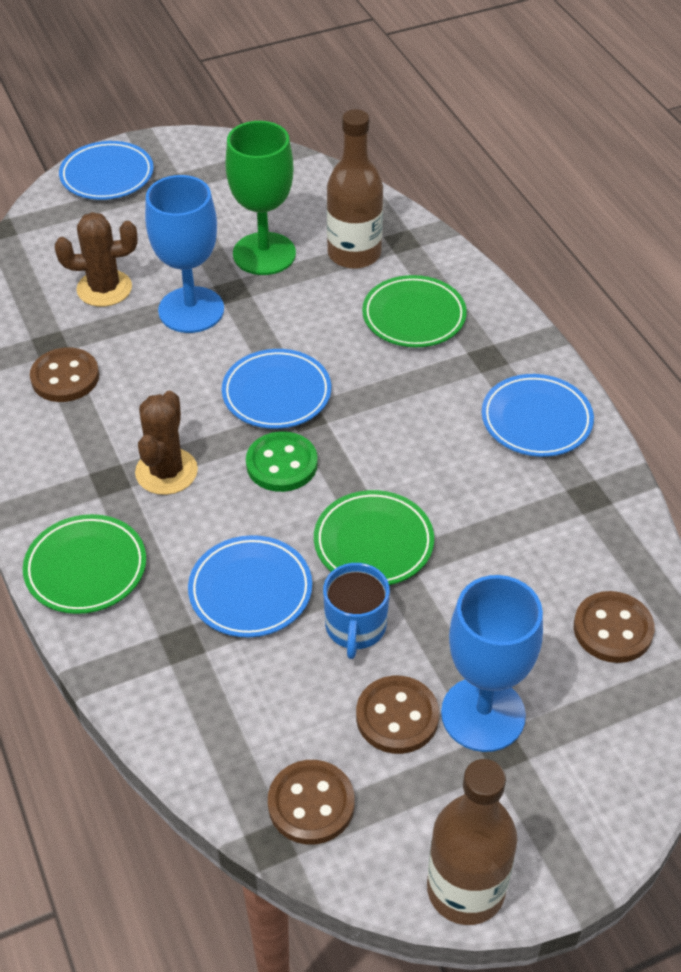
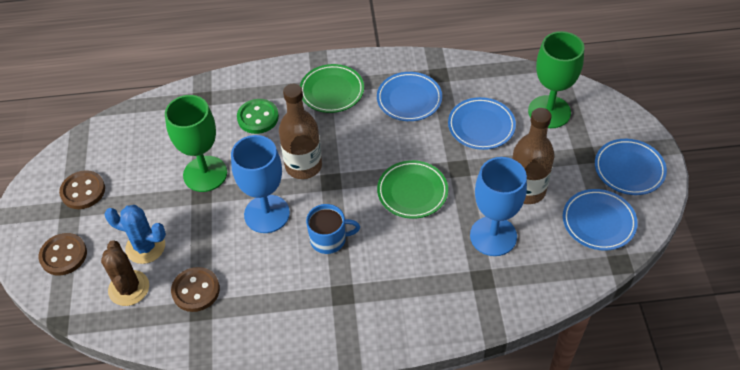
blue cactus: none = 0 -> [105,205,166,264] = 1
brown button: [30,347,99,402] [268,760,355,845] [356,676,439,754] [574,591,655,663] = 4 -> [38,233,87,276] [59,170,105,209] [171,267,220,312] = 3
brown cactus: [55,212,138,307] [135,391,198,495] = 2 -> [101,240,149,306] = 1
green goblet: [225,121,296,275] = 1 -> [165,95,227,192] [528,31,584,128] = 2
green plate: [23,514,146,614] [314,490,434,585] [362,275,467,347] = 3 -> [300,64,364,113] [377,160,448,219] = 2

